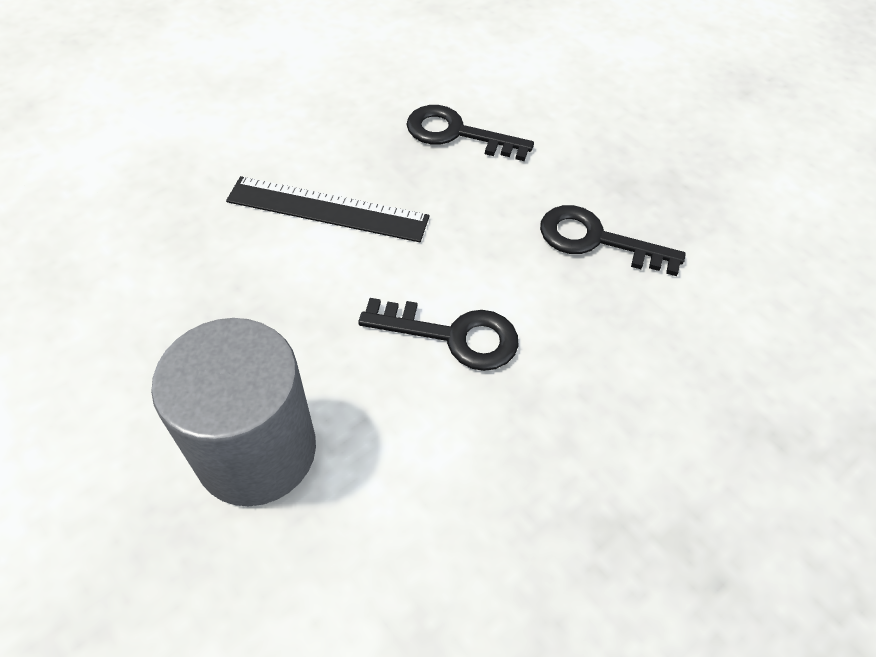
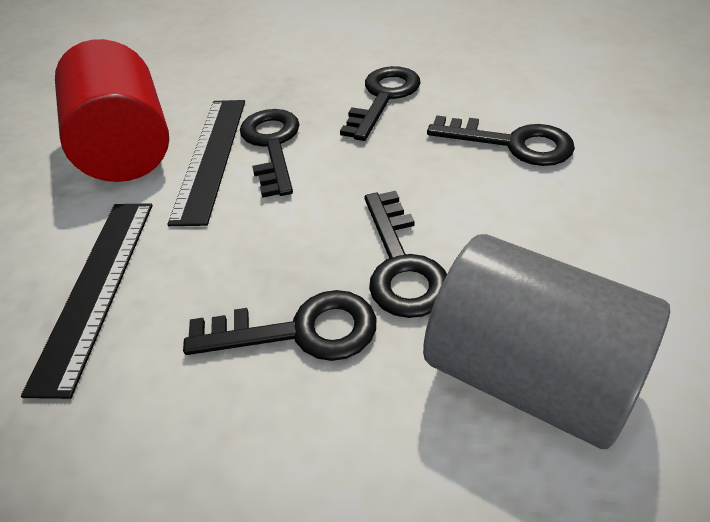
black key: [358,298,519,371] [406,105,534,161] [540,205,686,276] = 3 -> [183,290,376,361] [240,109,300,198] [340,66,420,141] [365,191,447,318] [427,116,575,166] = 5
black ruler: [226,176,430,242] = 1 -> [21,203,153,399] [167,100,245,226] = 2
red cylinder: none = 0 -> [55,39,169,182] = 1

